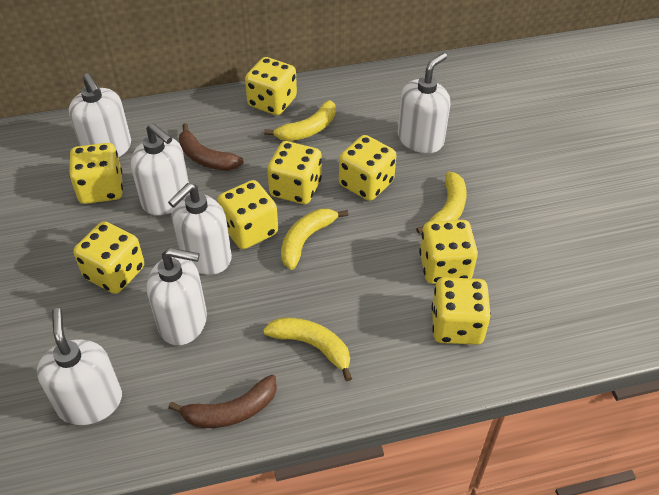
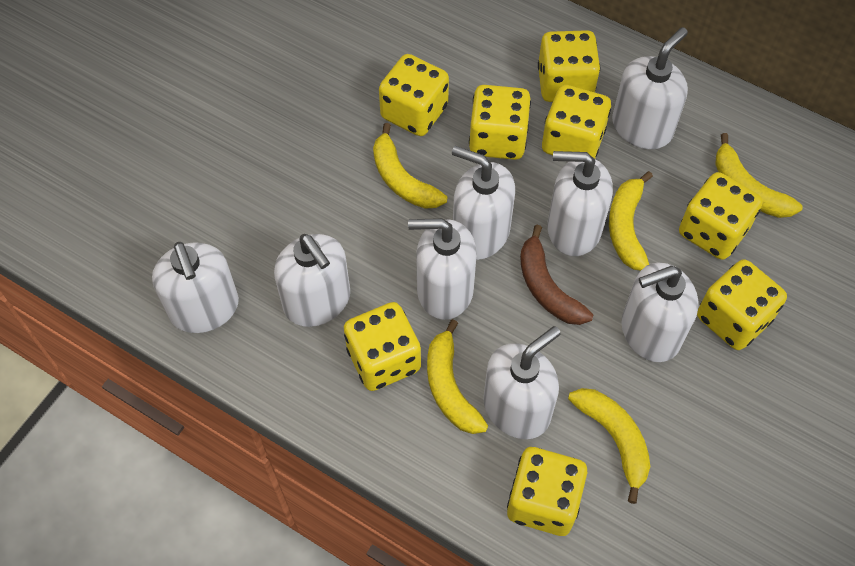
brown banana: [168,375,277,428] [179,123,244,171] = 2 -> [520,225,593,325] = 1
white soap dispenser: [37,308,122,425] [69,73,131,157] [131,123,190,215] [147,248,207,345] [168,183,232,275] [398,53,450,153] = 6 -> [152,242,239,333] [274,234,350,327] [408,218,477,320] [452,146,515,260] [483,326,561,439] [547,151,613,256] [612,27,688,149] [621,263,698,362] = 8
yellow banana: [263,318,352,381] [264,100,336,141] [281,209,348,270] [416,172,467,234] = 4 -> [373,123,447,209] [427,319,488,434] [568,388,650,504] [609,171,653,271] [715,133,802,218] = 5

